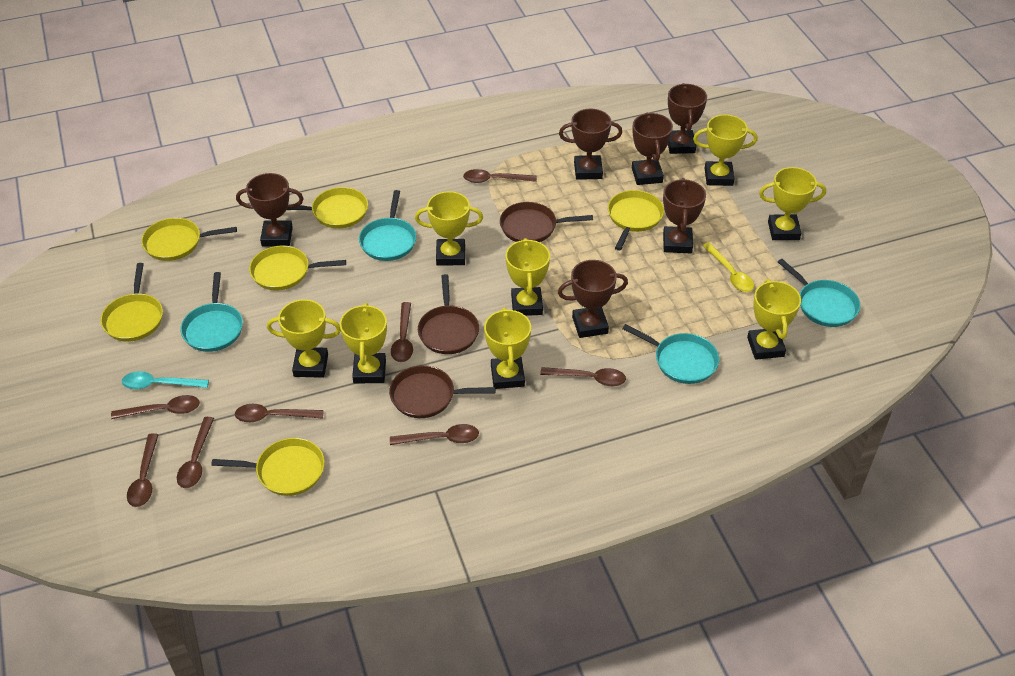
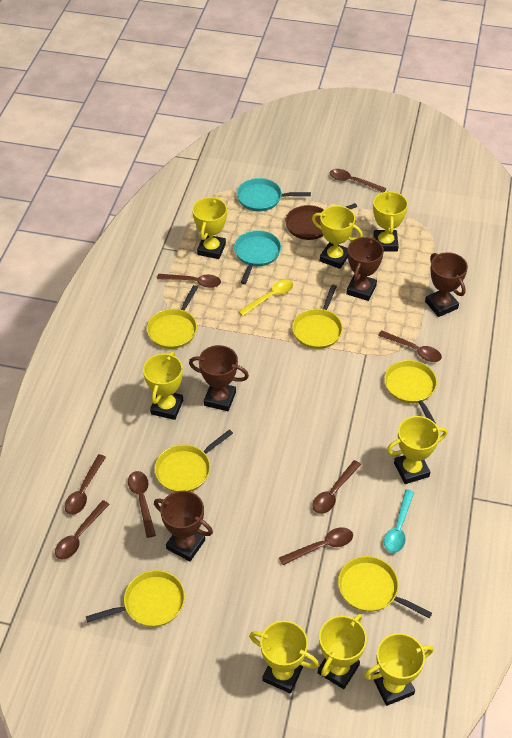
brown pan: [389,365,496,418] [418,274,479,354] [500,202,593,242] = 3 -> [285,203,357,240] = 1
brown trophy: [236,173,304,246] [558,260,628,338] [559,109,622,180] [632,113,673,185] [663,178,706,253] [668,83,707,154] = 6 -> [154,491,213,561] [189,345,249,411] [346,237,384,301] [425,252,468,317] = 4
turquoise pan: [181,272,243,352] [359,190,416,261] [622,324,719,384] [778,259,860,327] = 4 -> [234,230,281,284] [237,178,311,211] = 2

